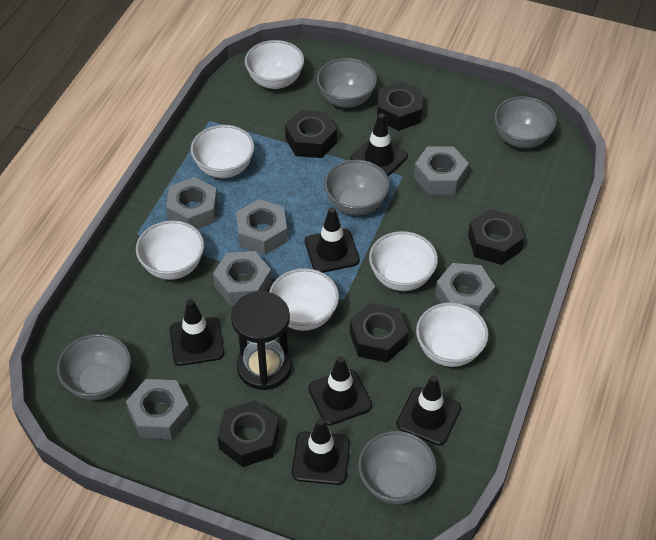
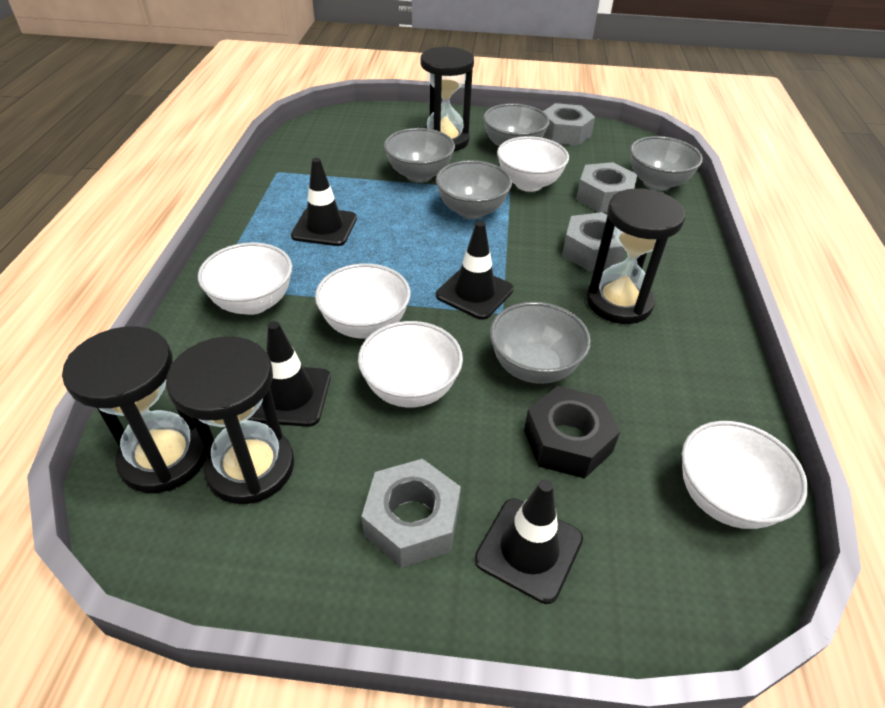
black hourglass: [231,291,292,390] = 1 -> [62,326,207,493] [166,337,294,504] [421,47,474,151] [586,188,685,324] = 4
black nut: [217,400,279,467] [285,110,337,158] [350,303,409,363] [377,81,423,131] [468,209,524,265] = 5 -> [524,386,620,479] = 1
black traffic cone: [170,299,224,366] [292,418,350,485] [305,207,360,273] [308,356,372,425] [351,113,408,177] [396,375,461,446] = 6 -> [248,321,331,427] [291,158,357,246] [436,221,514,320] [475,479,583,604] = 4
grey nut: [126,379,191,439] [166,177,218,229] [213,251,272,306] [236,199,288,255] [414,146,469,194] [435,263,495,315] = 6 -> [362,459,461,568] [543,103,595,146] [562,212,625,271] [576,162,637,213] = 4
white bowl: [136,220,204,280] [191,125,254,178] [245,40,304,89] [269,268,339,331] [369,231,438,291] [416,303,489,367] = 6 -> [198,242,292,315] [315,263,411,339] [358,321,463,407] [497,136,569,192] [682,421,808,529] = 5

